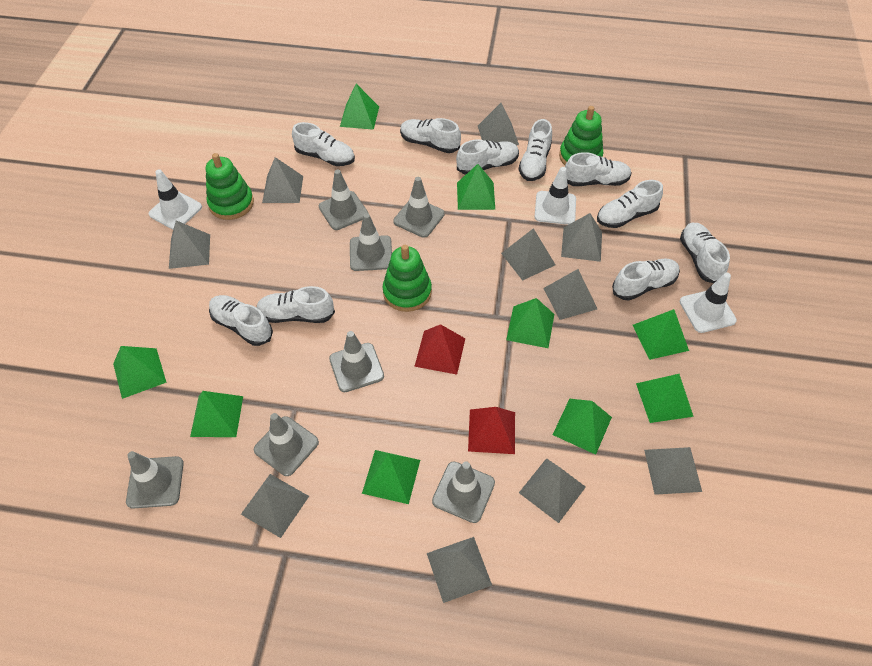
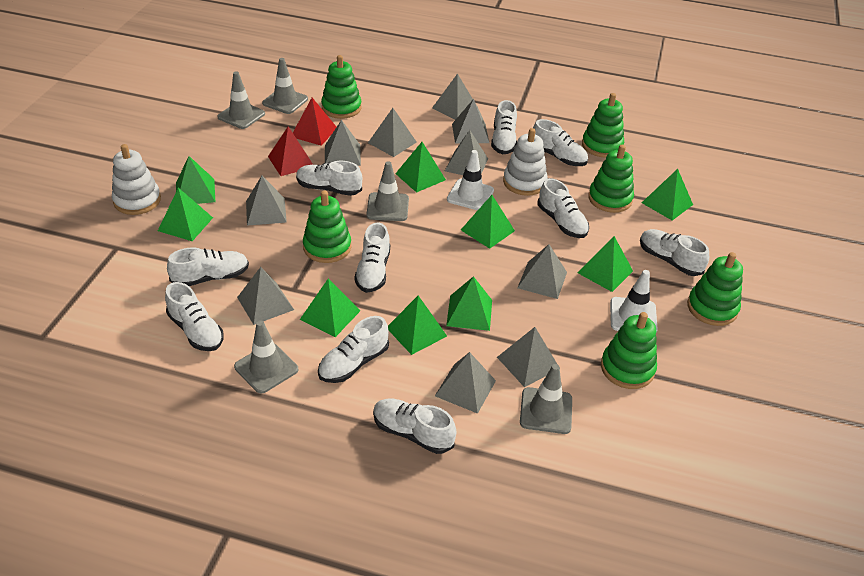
green stacking toy: [206,153,254,220] [382,245,432,312] [559,106,603,165] = 3 -> [303,191,351,263] [321,55,362,119] [582,93,624,158] [588,145,634,213] [601,312,657,389] [687,252,743,326] = 6
grey traffic cone: [126,451,184,509] [254,413,319,476] [319,170,368,230] [329,331,384,392] [350,213,392,271] [393,177,445,238] [432,461,495,523] = 7 -> [217,71,265,129] [234,320,298,394] [262,58,308,114] [367,161,409,221] [520,364,572,434] = 5
white stacking toy: none = 0 -> [112,144,161,215] [503,128,548,196] = 2
white traffic cone: [148,169,202,230] [535,167,576,225] [680,272,737,333] = 3 -> [447,150,494,211] [610,270,658,333] = 2

